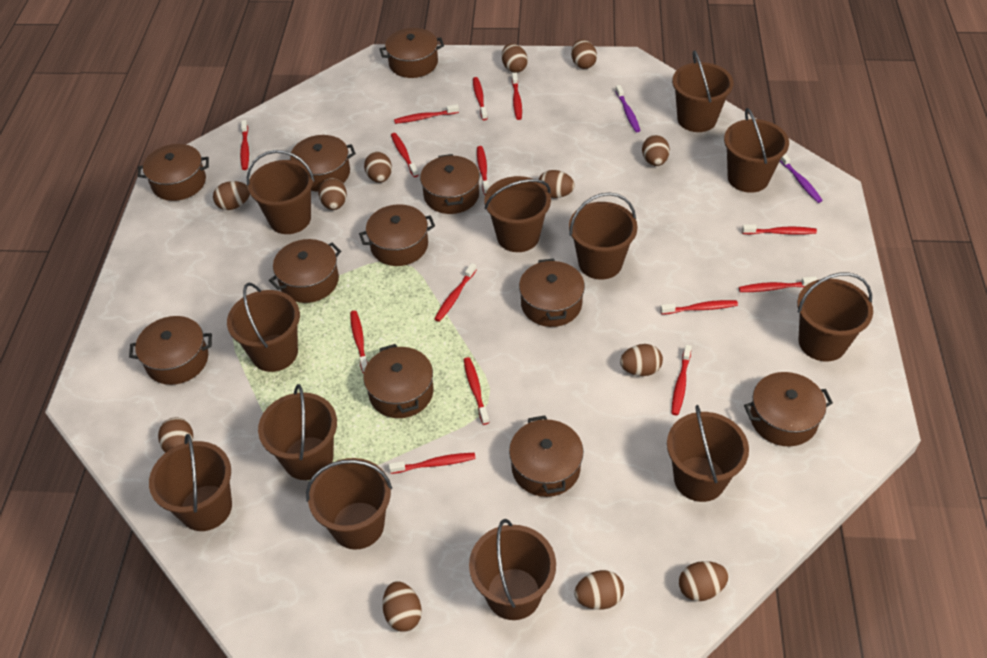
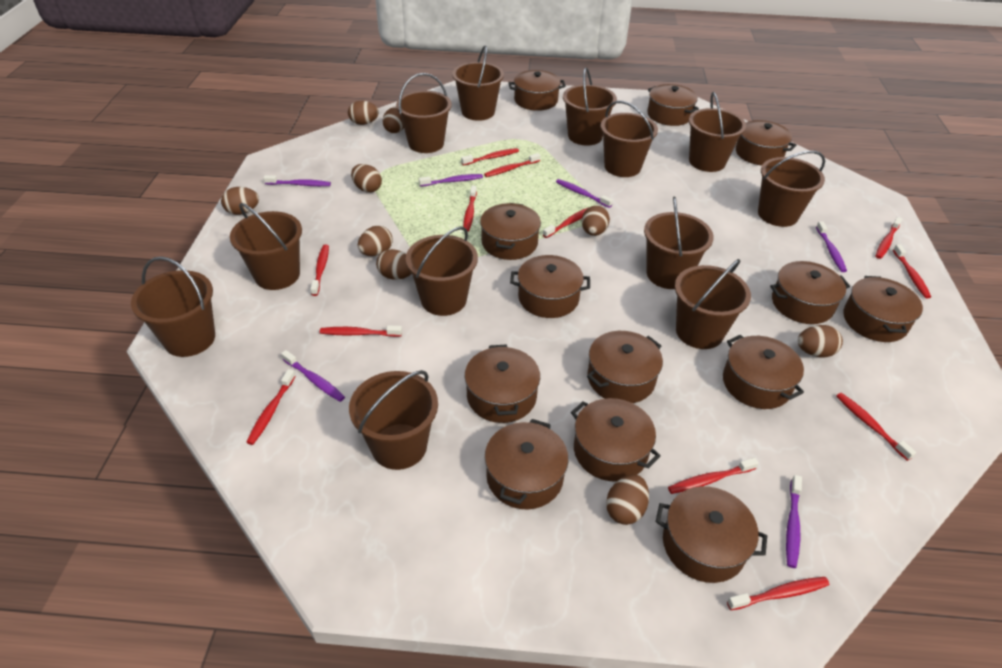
brown egg: [158,417,193,453] [213,181,250,210] [318,178,347,210] [364,152,392,183] [382,581,422,632] [502,43,528,73] [538,170,575,198] [571,39,597,69] [574,570,624,610] [620,344,663,376] [642,135,670,166] [679,561,729,601] = 12 -> [221,187,259,215] [348,101,379,125] [351,164,382,193] [358,226,392,256] [376,249,412,280] [382,106,404,133] [582,205,610,236] [606,474,649,525] [798,325,843,358] = 9
brown pot: [129,316,212,385] [138,144,209,201] [269,239,341,303] [290,135,356,192] [359,204,435,266] [363,344,433,418] [380,28,444,78] [420,154,480,214] [509,415,583,497] [519,259,585,327] [744,372,833,446] = 11 -> [465,344,540,423] [480,203,541,260] [485,419,568,509] [508,70,566,111] [510,255,590,318] [571,398,660,482] [587,331,663,403] [647,84,699,126] [656,486,767,583] [723,335,804,409] [736,120,796,166] [770,261,850,324] [843,276,923,342] = 13
purple toothbrush: [615,85,641,132] [780,154,823,203] = 2 -> [264,175,331,186] [281,350,345,402] [419,174,483,187] [556,179,613,208] [786,475,802,568] [816,221,847,272] = 6
red toothbrush: [240,120,249,170] [350,311,368,373] [389,453,476,474] [391,133,419,177] [394,104,459,124] [435,263,477,322] [464,357,489,425] [473,77,488,120] [477,146,489,195] [512,73,522,120] [660,300,738,315] [671,345,692,415] [739,277,817,292] [742,224,817,235] = 14 -> [246,369,296,445] [310,244,329,296] [320,325,402,337] [461,148,519,166] [463,186,477,232] [484,153,540,177] [543,208,588,238] [668,458,759,494] [727,577,829,610] [836,393,916,461] [876,217,902,259] [893,244,931,299] = 12

